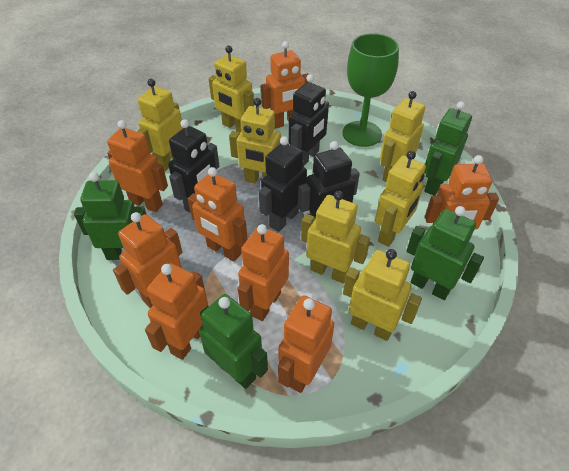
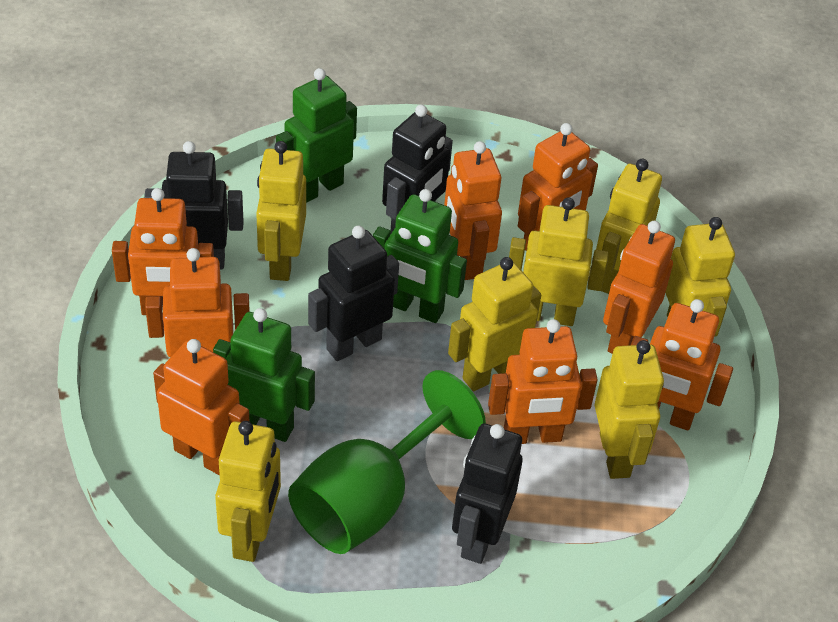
green robot: [74,172,147,260] [199,294,268,389] [406,206,484,300] [424,101,472,195] = 4 -> [213,308,315,442] [276,68,357,203] [373,189,467,323] = 3

